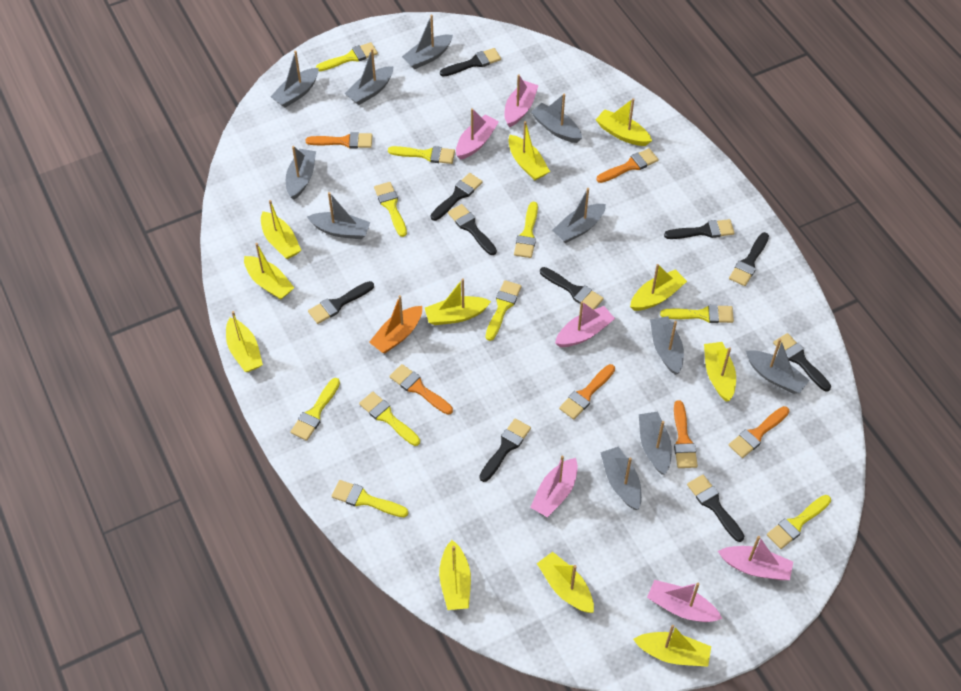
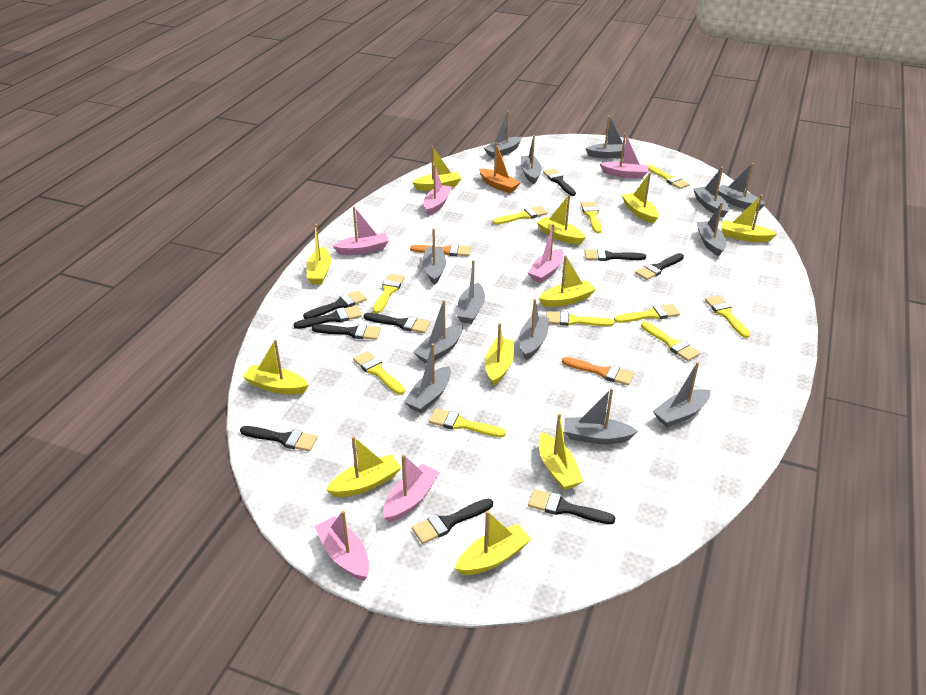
grey boat: [270,51,319,108] [286,146,316,200] [307,192,370,239] [345,49,394,105] [402,15,453,69] [531,94,582,143] [552,188,606,243] [600,446,642,510] [639,412,672,475] [650,316,684,375] [746,339,809,394] = 11 -> [404,343,451,413] [413,300,463,363] [422,228,446,285] [457,260,485,324] [484,111,522,158] [519,299,549,360] [521,135,542,184] [564,388,638,444] [585,116,625,158] [653,362,710,427] [693,167,729,217] [697,202,726,256] [718,163,765,211] = 13
orange brush: [306,132,372,148] [390,364,453,415] [559,364,615,419] [596,148,658,183] [674,400,698,468] [729,406,789,458] = 6 -> [410,244,471,256] [562,357,634,385] = 2

